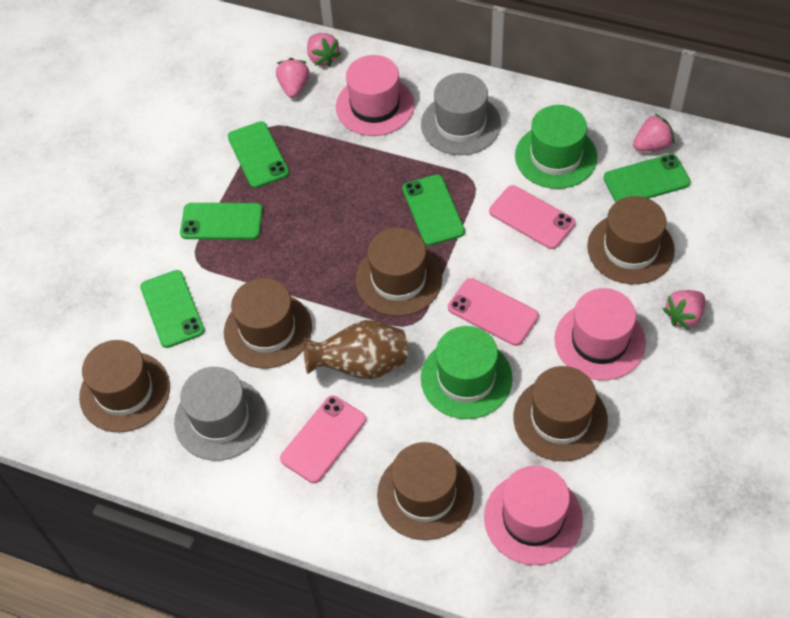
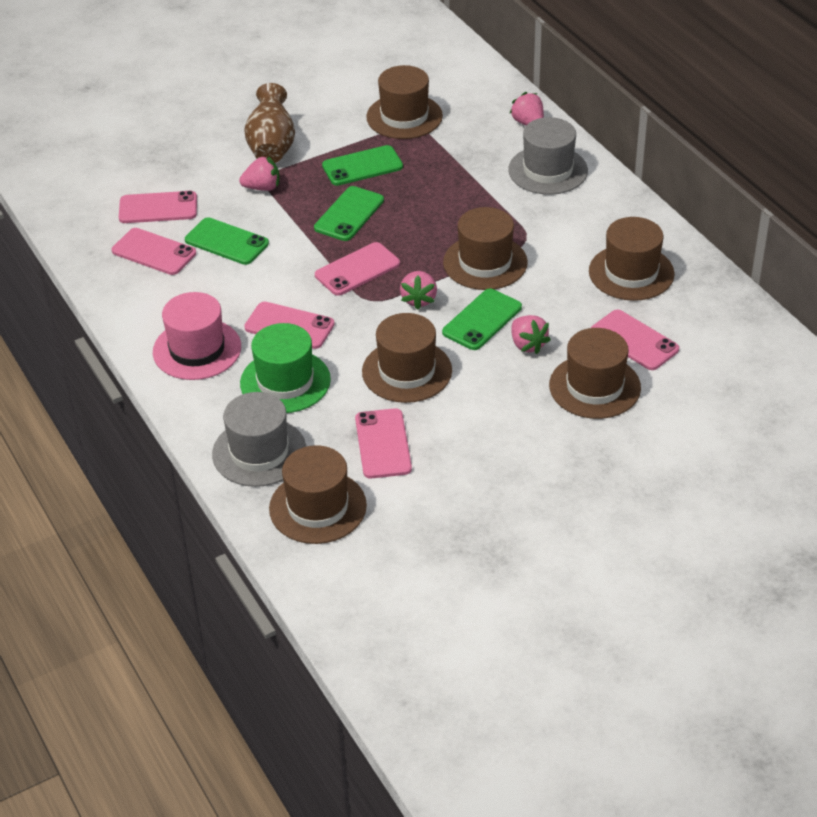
green hat: [421,326,513,419] [515,105,597,189] = 2 -> [240,323,331,413] = 1
green phone: [140,270,205,348] [180,203,263,240] [228,121,289,188] [402,175,465,246] [604,154,691,202] = 5 -> [185,217,269,265] [314,186,384,241] [322,145,403,186] [442,288,522,350] = 4
pink hat: [336,55,414,136] [484,466,583,565] [554,288,646,380] = 3 -> [153,292,241,380] = 1
pink phone: [280,396,366,483] [448,278,539,346] [489,185,575,249] = 3 -> [112,228,196,275] [119,191,197,223] [244,301,335,349] [315,242,400,296] [355,408,412,478] [591,309,679,370] = 6

